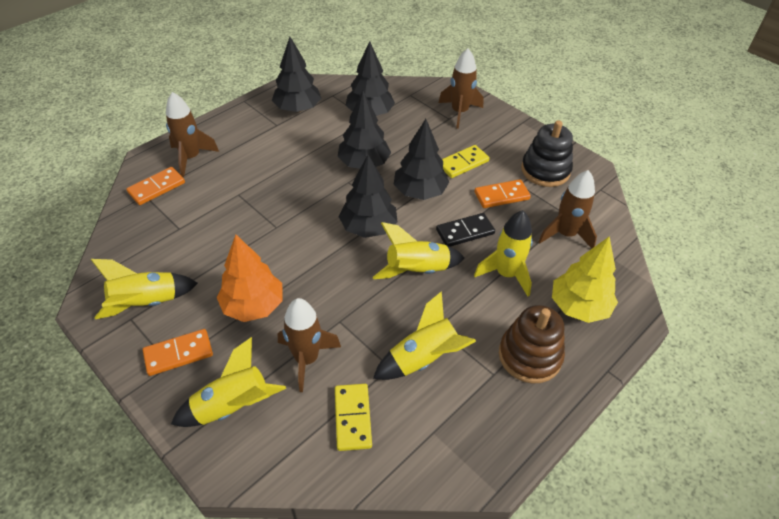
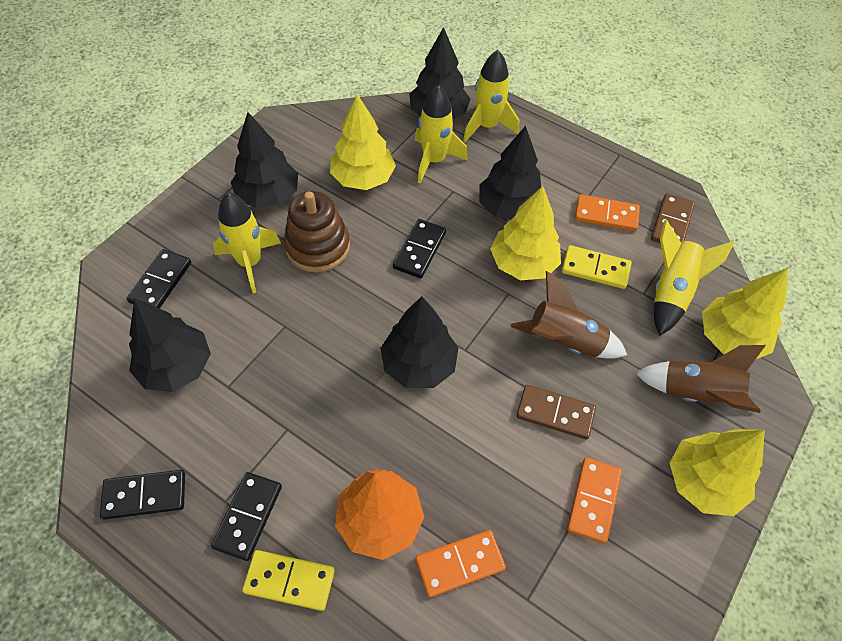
black domino: [436,213,495,247] = 1 -> [100,470,185,520] [126,249,191,308] [211,472,282,561] [393,219,446,278] = 4
black stacking toy: [521,120,573,187] = 1 -> none = 0
brown domino: none = 0 -> [517,385,596,439] [651,193,695,244] = 2
brown rocket: [166,92,219,177] [278,298,341,392] [438,48,483,129] [538,170,597,248] = 4 -> [510,271,627,359] [635,345,766,413] = 2
yellow rocket: [91,259,198,319] [171,337,286,427] [373,222,464,279] [373,291,476,380] [474,210,533,296] = 5 -> [213,193,281,294] [415,85,468,183] [463,50,519,142] [654,220,734,336] = 4
yellow tree: [552,236,618,323] = 1 -> [330,94,396,190] [490,186,561,280] [670,429,765,516] [702,268,788,360] = 4

